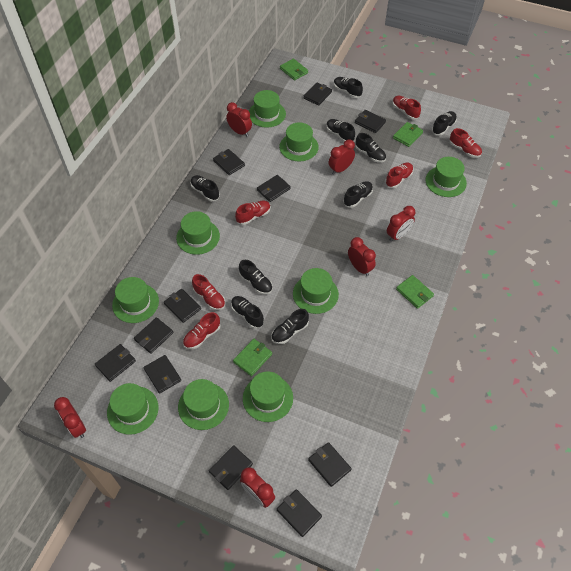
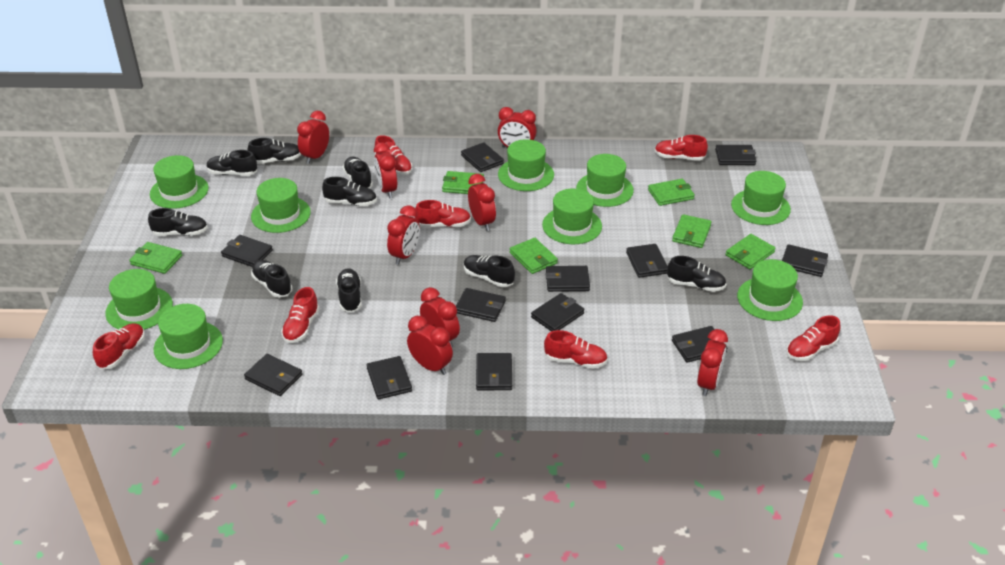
black wallet: [95,344,136,382] [134,317,173,354] [144,355,181,394] [164,289,201,323] [209,445,253,490] [213,149,245,175] [257,175,291,202] [277,489,322,537] [304,83,332,106] [308,442,352,487] [355,110,386,133] = 11 -> [221,235,273,267] [244,354,302,396] [367,356,412,400] [456,288,506,322] [461,142,504,172] [476,353,512,390] [531,293,584,331] [545,266,590,292] [626,244,668,278] [672,326,727,363] [715,145,756,165] [782,244,828,277] = 12
green wallet: [233,339,272,376] [280,59,308,80] [393,122,423,147] [396,275,434,309] = 4 -> [129,242,182,274] [442,171,484,194] [510,238,558,274] [648,179,695,206] [672,214,712,248] [725,234,775,269] = 6
red clock: [54,397,86,438] [226,102,252,137] [240,467,275,508] [329,140,355,175] [348,237,376,276] [387,206,415,242] = 6 -> [297,111,329,164] [374,142,397,198] [387,205,420,265] [407,316,453,375] [420,287,460,348] [468,174,496,231] [498,107,537,148] [697,329,728,396] = 8
red shoe: [183,312,220,349] [192,274,226,310] [235,201,271,225] [385,163,413,188] [392,96,421,119] [450,128,482,158] = 6 -> [93,323,145,369] [281,287,319,343] [375,135,412,175] [415,200,471,228] [544,330,608,368] [654,135,708,161] [786,315,841,361] = 7

